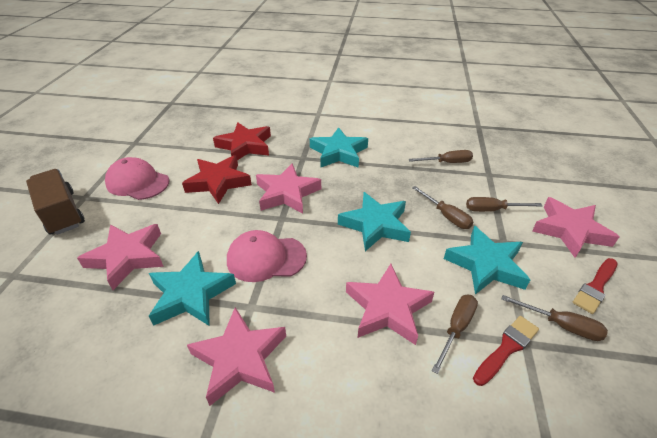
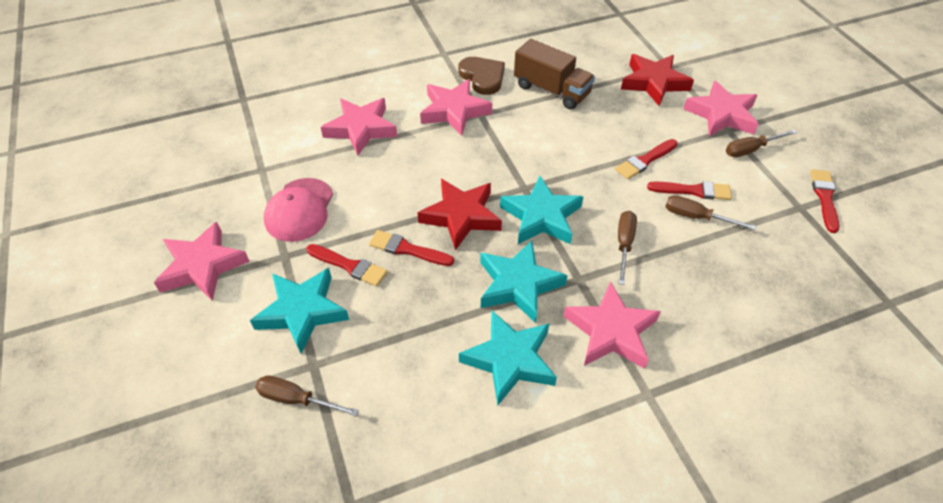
brown heart: none = 0 -> [458,57,505,95] = 1
brown screwdriver: [408,150,473,163] [412,186,473,229] [432,295,478,374] [466,197,542,212] [502,295,608,341] = 5 -> [255,376,359,416] [618,211,637,285] [665,195,756,230] [726,130,797,157] = 4
pink cap: [105,157,169,200] [227,230,307,282] = 2 -> [264,178,333,242] = 1
red brush: [473,316,539,386] [573,258,617,314] = 2 -> [306,244,387,286] [369,230,454,266] [615,139,678,179] [647,181,732,200] [810,169,839,233] = 5

